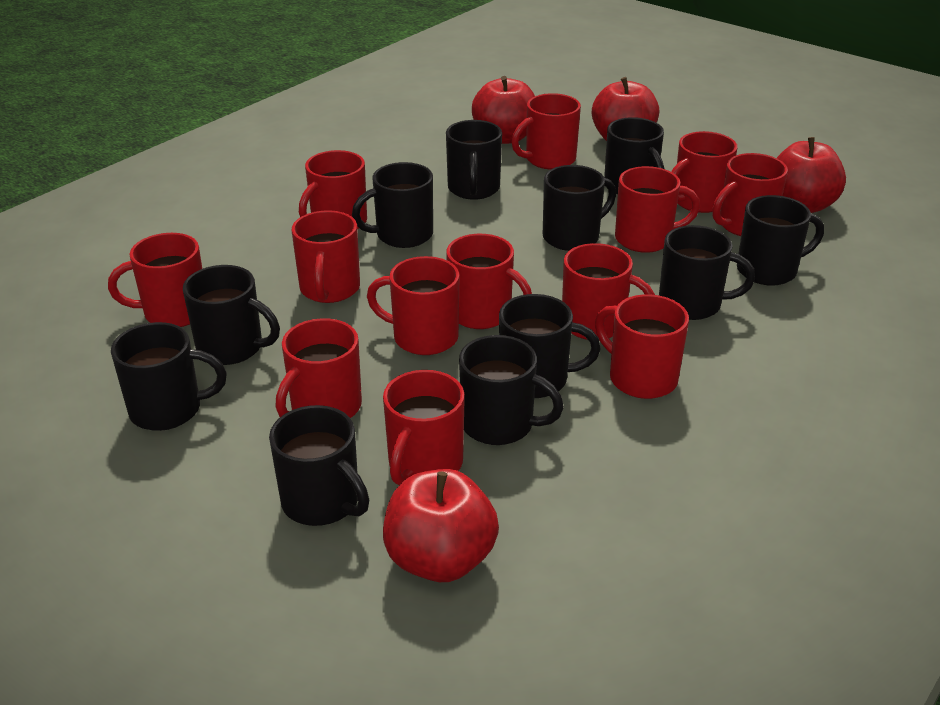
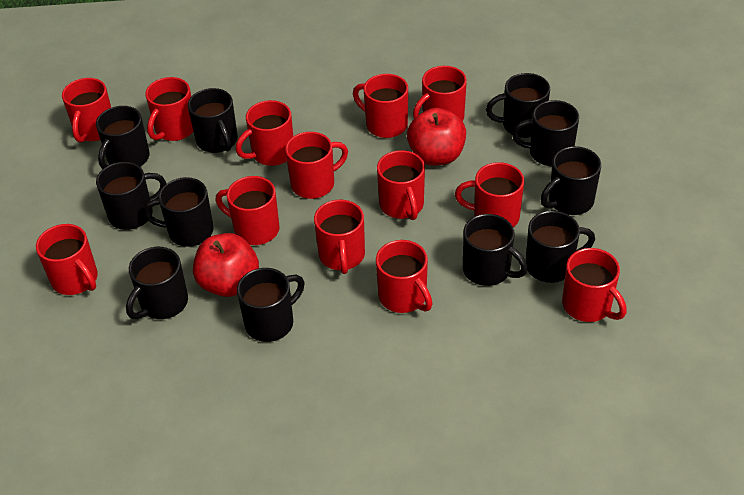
red apple: [383,469,499,582] [472,76,535,144] [592,77,659,141] [777,137,846,213] = 4 -> [193,233,259,297] [407,108,466,165] = 2

